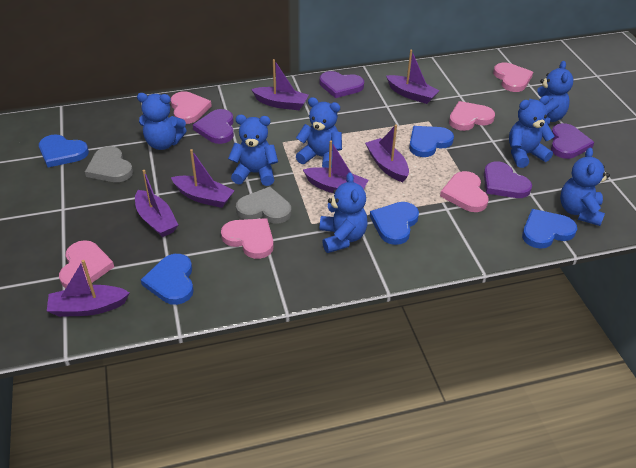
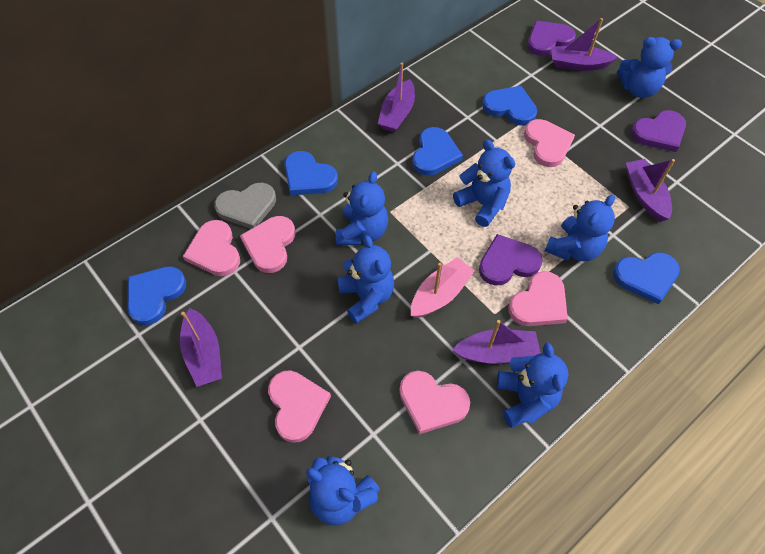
grey heart: [85,146,133,182] [236,187,291,224] = 2 -> [214,183,276,229] = 1
pink boat: none = 0 -> [411,257,475,318] = 1
purple boat: [47,260,130,317] [135,170,178,237] [171,149,235,208] [251,59,309,110] [303,140,368,193] [365,125,409,182] [386,50,440,104] = 7 -> [180,308,222,387] [378,63,415,133] [452,320,541,364] [551,18,618,71] [626,159,675,222] = 5
purple heart: [193,109,234,144] [319,71,364,98] [484,161,532,198] [551,123,594,159] = 4 -> [479,234,543,286] [527,21,576,56] [631,110,686,152] = 3

